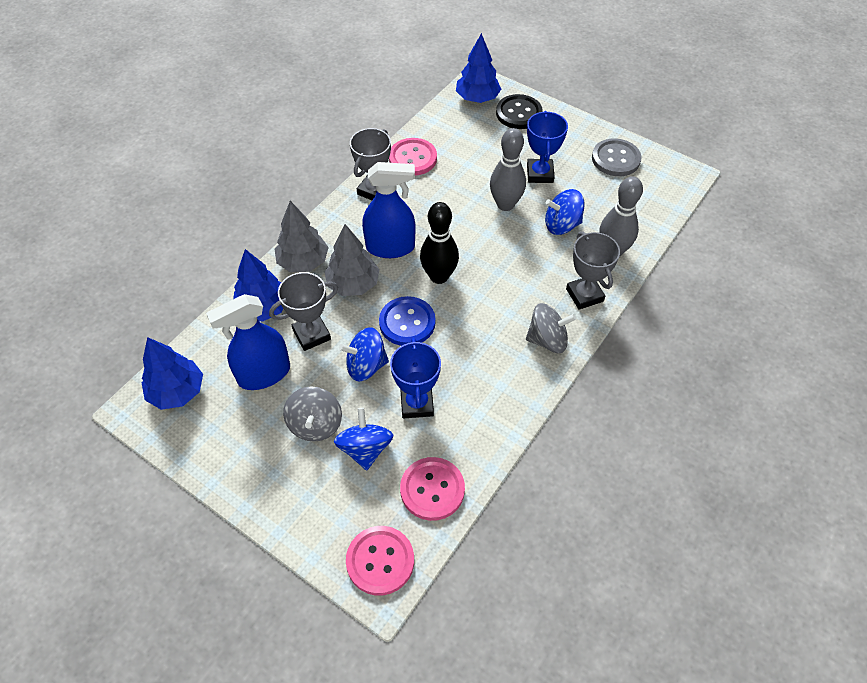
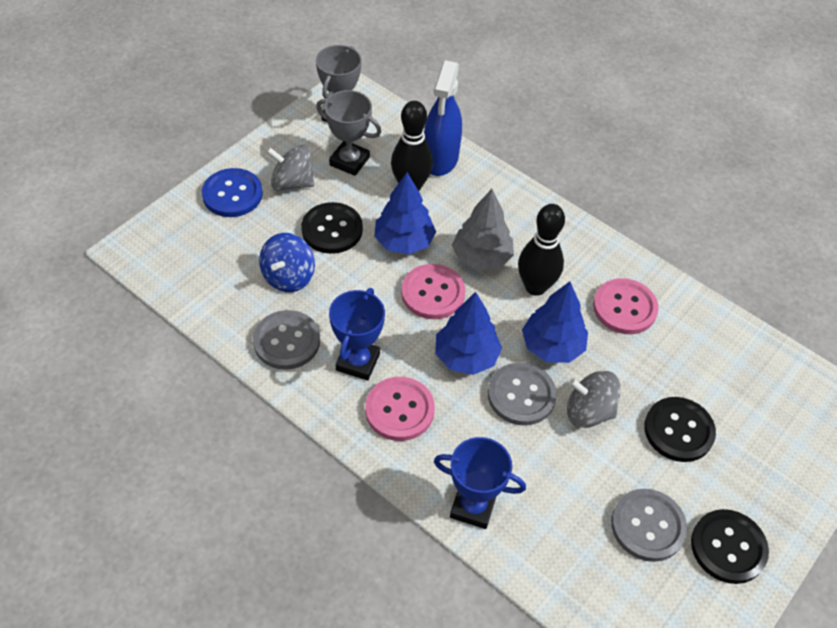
black bowling pin: [420,202,459,284] = 1 -> [391,101,433,191] [518,204,565,296] = 2
black button: [496,94,543,129] = 1 -> [301,202,363,254] [644,397,716,462] [691,509,769,584] = 3
blue spinning top: [334,408,394,470] [339,327,389,381] [545,189,585,235] = 3 -> [259,233,315,292] = 1
blue spray bottle: [206,294,290,390] [362,162,416,258] = 2 -> [424,60,462,176] = 1
grey bowling pin: [490,128,526,211] [599,176,643,257] = 2 -> none = 0
grey button: [592,138,642,176] = 1 -> [253,310,320,370] [488,363,557,425] [611,489,687,562] = 3
grey tree: [275,201,329,272] [325,224,380,296] = 2 -> [452,189,514,271] = 1
grey trophy: [269,272,338,351] [350,128,391,200] [566,231,620,310] = 3 -> [316,45,362,122] [316,90,381,176] = 2

